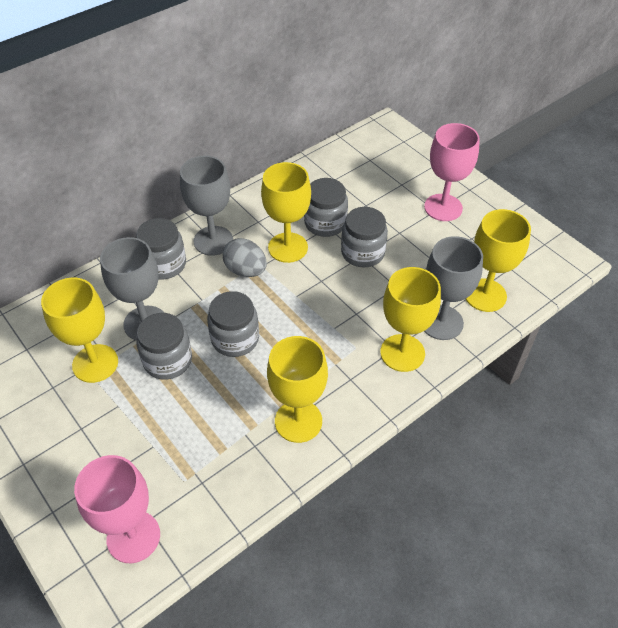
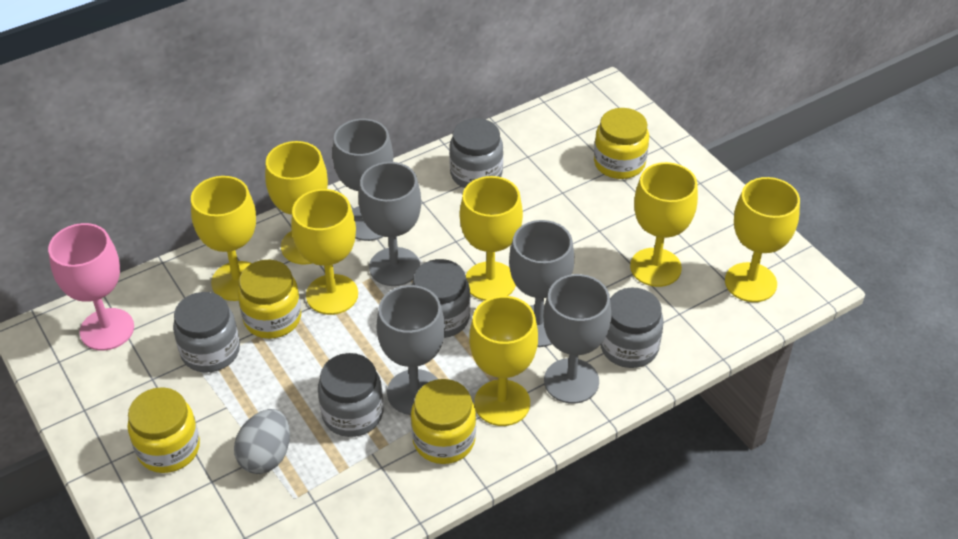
grey goblet: [100,237,164,340] [180,156,233,256] [424,236,483,340] = 3 -> [332,119,393,241] [359,162,421,286] [376,285,445,415] [509,220,574,347] [543,274,611,404] = 5
pink goblet: [74,455,160,563] [424,123,480,221] = 2 -> [48,223,134,350] = 1
yellow goblet: [41,278,118,383] [261,162,311,263] [267,336,328,443] [380,267,441,372] [466,209,531,312] = 5 -> [191,176,256,301] [265,141,328,265] [291,189,358,315] [460,176,523,301] [469,296,538,426] [630,162,698,287] [725,177,800,302] = 7
yellow jar: none = 0 -> [128,387,200,473] [238,260,301,339] [411,379,476,464] [594,108,649,179] = 4

